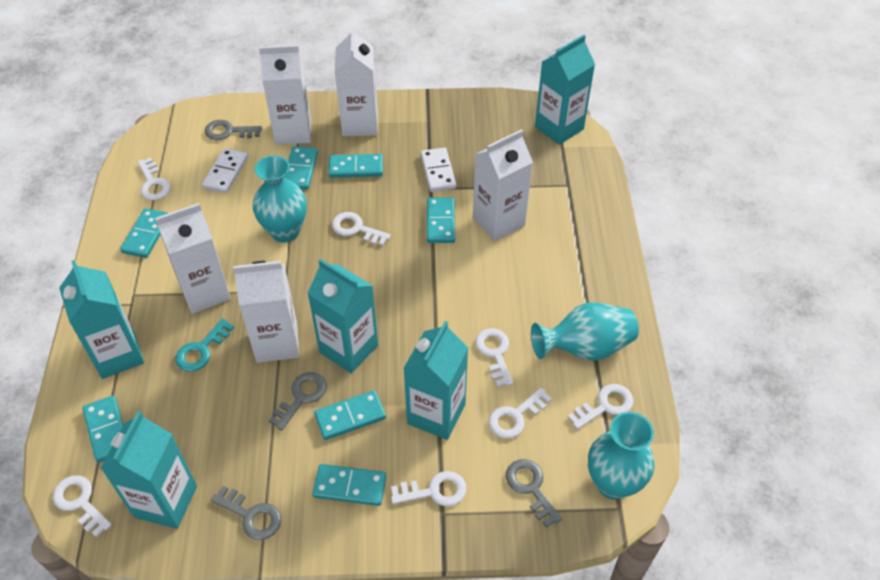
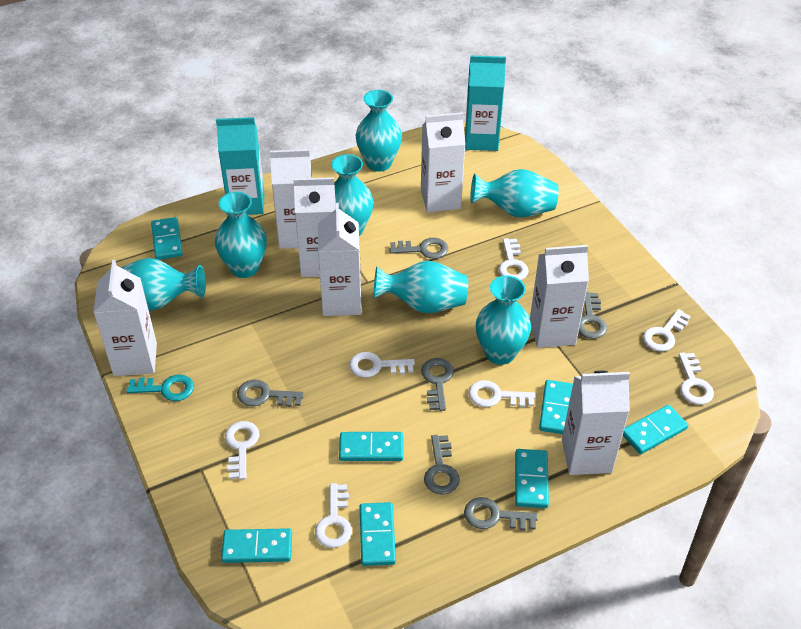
grey key: [205,120,262,140] [211,486,281,540] [269,372,327,431] [506,459,562,528] = 4 -> [237,380,304,407] [389,238,448,259] [421,358,454,411] [424,435,460,495] [464,497,538,530] [578,292,607,339] = 6
turquoise carton: [59,260,144,379] [101,411,197,529] [307,259,378,373] [403,321,468,440] [535,34,595,145] = 5 -> [216,117,264,215] [465,56,506,151] = 2
turquoise vase: [253,155,307,243] [531,303,639,361] [588,412,654,500] = 3 -> [121,258,206,311] [215,192,267,278] [331,154,374,236] [356,90,402,172] [373,261,468,313] [470,169,559,217] [476,275,531,365] = 7
white carton: [155,203,231,314] [233,261,299,363] [259,45,311,145] [335,27,378,136] [473,129,533,241] = 5 -> [93,260,157,376] [270,149,312,249] [293,177,336,277] [318,203,362,316] [421,112,465,212] [530,245,589,348] [562,371,630,475] = 7
white domino: [202,148,248,193] [421,148,456,192] = 2 -> none = 0

